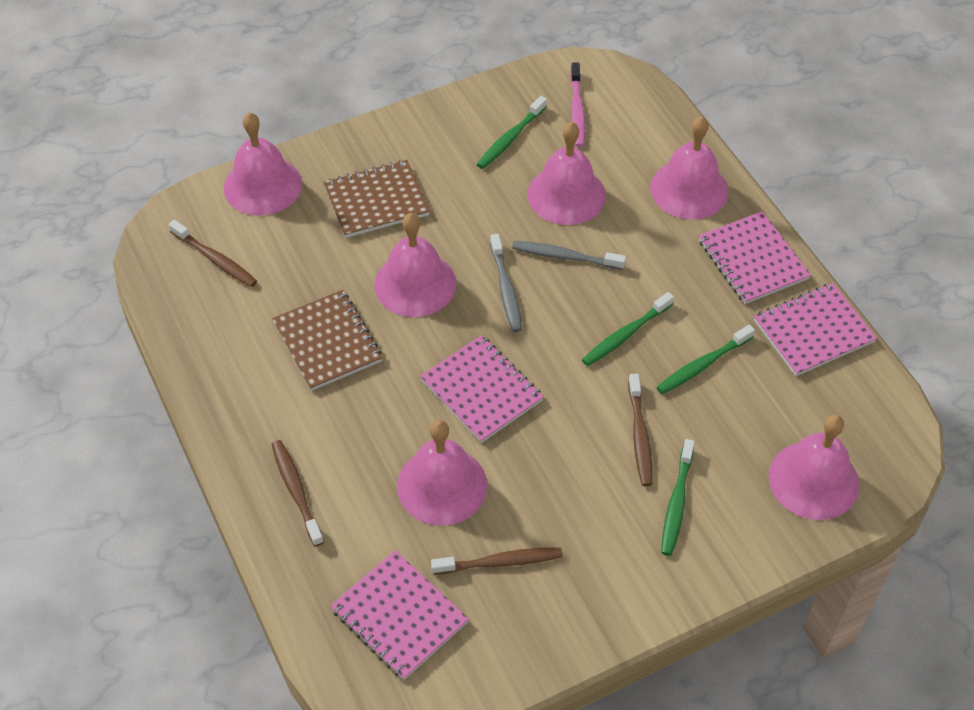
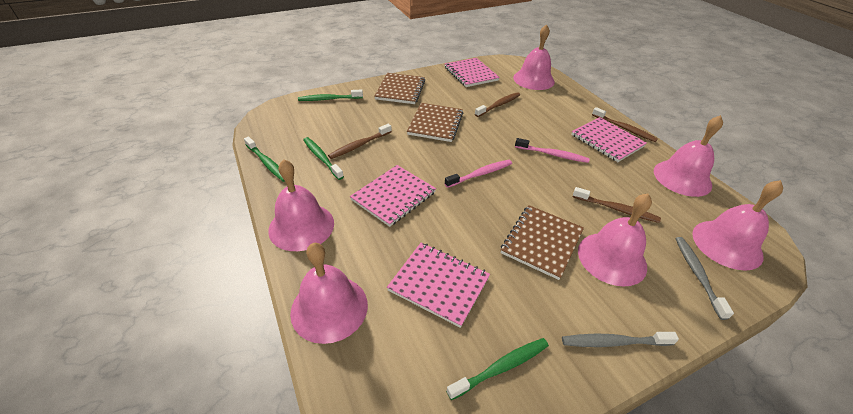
brown notebook: [272,290,382,391] [323,160,430,238] = 2 -> [374,73,425,104] [407,103,463,142] [501,205,584,280] = 3
pink toothbrush: [570,62,585,147] = 1 -> [445,160,512,188] [515,138,590,163] = 2

